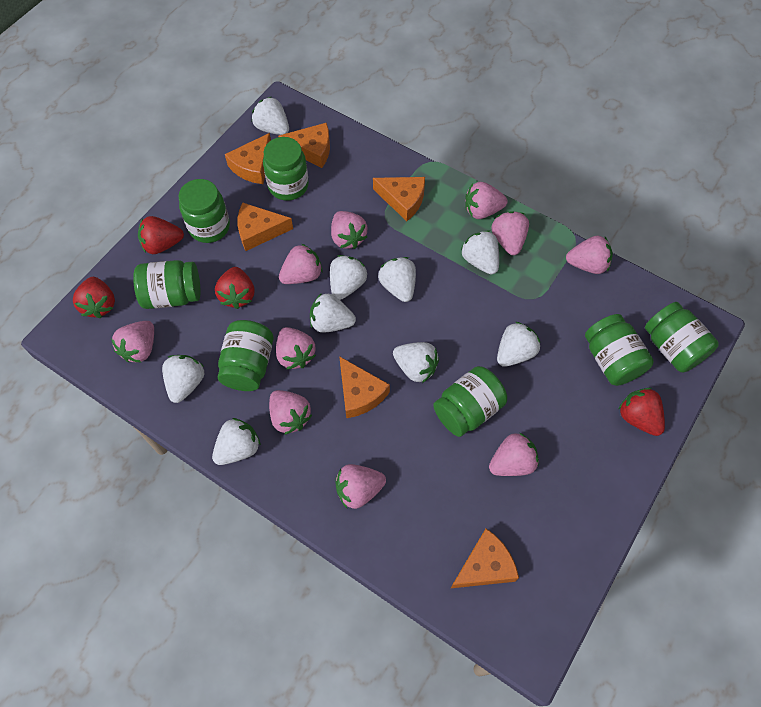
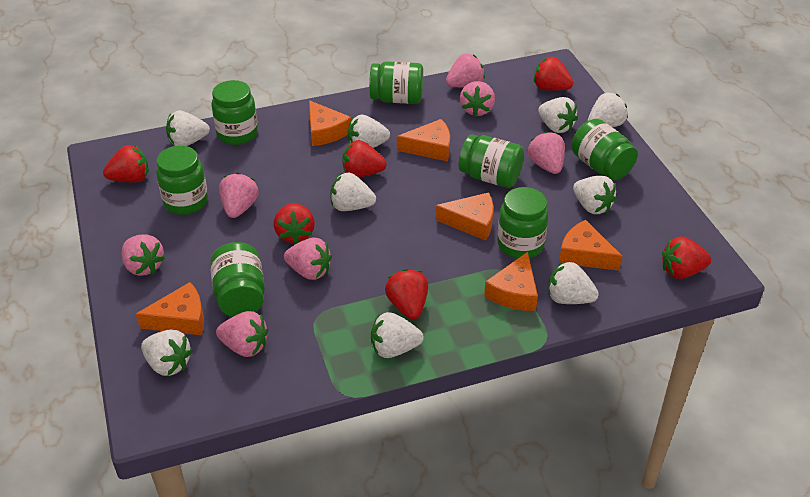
pink strawberry: [111,321,154,363] [269,390,312,435] [276,327,316,369] [279,244,323,284] [331,211,367,249] [336,464,386,509] [465,182,507,219] [489,433,539,476] [491,211,529,255] [566,236,613,274] = 10 -> [122,234,165,276] [216,311,268,357] [219,173,258,218] [284,237,332,280] [446,53,485,87] [460,81,495,117] [528,131,565,174] = 7
red strawberry: [73,277,115,318] [138,216,184,254] [215,267,254,309] [619,388,665,436] = 4 -> [103,145,149,182] [274,203,315,244] [342,140,387,178] [385,269,428,319] [534,57,573,91] [662,237,711,279] = 6

